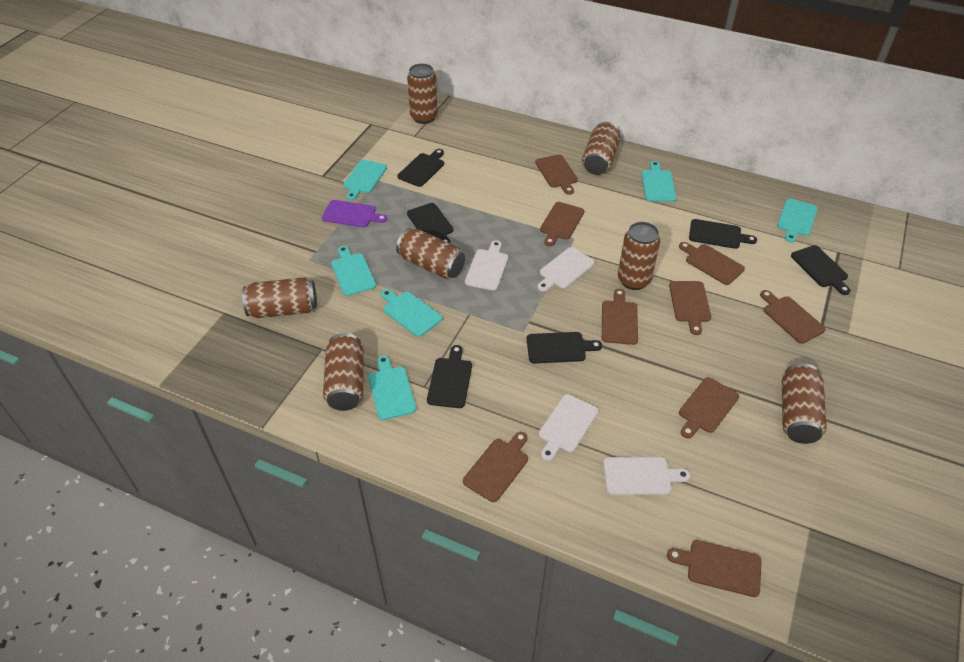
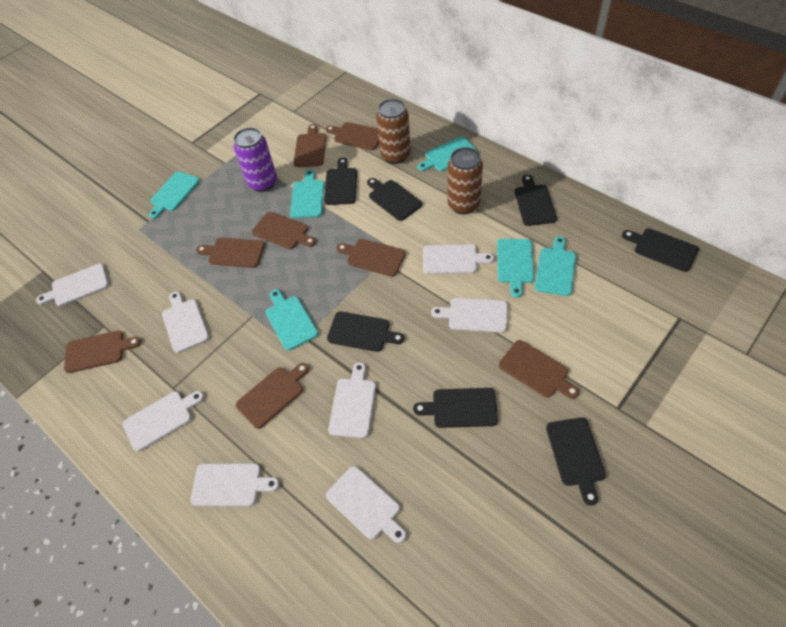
black cutting board: [397,149,444,187] [407,203,453,244] [427,345,472,408] [526,332,602,363] [689,219,757,249] [791,245,851,295] = 6 -> [324,158,357,205] [327,311,404,352] [367,178,422,221] [413,388,498,428] [515,175,557,226] [546,417,606,506] [622,229,699,272] = 7
brown can: [242,277,317,318] [323,333,364,411] [396,228,465,279] [407,63,438,124] [582,122,620,175] [618,222,660,290] [782,363,827,444] = 7 -> [376,99,411,164] [447,147,483,214] = 2
brown cutting board: [463,432,528,502] [535,154,578,195] [540,202,584,246] [602,289,638,345] [667,540,762,597] [669,281,711,335] [679,242,745,285] [679,377,739,438] [760,290,826,344] = 9 -> [64,331,141,373] [196,238,265,268] [236,363,309,429] [252,212,316,249] [294,124,326,167] [326,122,379,150] [337,239,406,277] [499,340,579,399] = 8
purple can: none = 0 -> [234,127,277,192] = 1
purple cutting board: [322,200,387,227] = 1 -> none = 0
white cutting board: [465,240,508,290] [537,247,595,292] [539,394,598,461] [603,457,690,495] = 4 -> [36,264,109,306] [123,391,204,452] [162,291,209,353] [190,463,279,506] [326,466,406,543] [328,362,376,438] [423,244,494,274] [431,298,507,333] = 8

